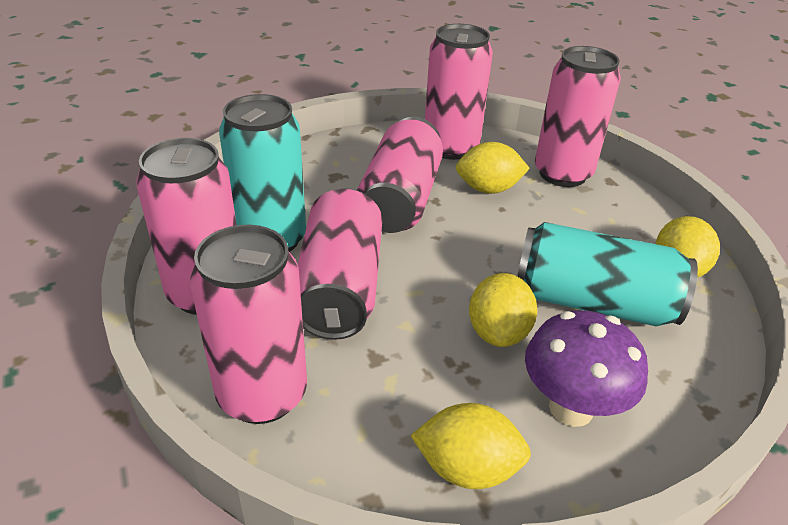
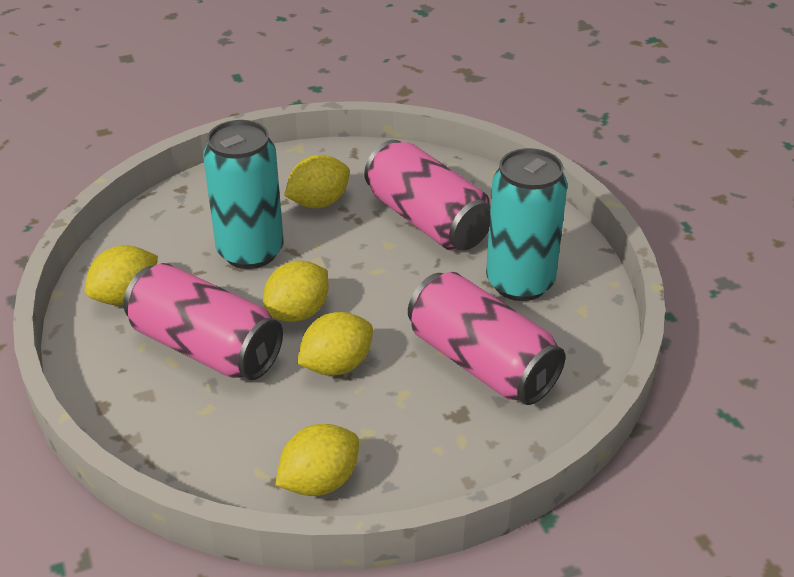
pink can: [136,138,237,315] [190,225,307,424] [298,188,382,340] [357,117,443,233] [425,24,493,160] [535,46,621,187] = 6 -> [124,263,283,380] [364,140,491,251] [408,272,565,405] = 3
purple mushroom: [525,310,648,427] = 1 -> none = 0
yellow lemon: [410,403,531,489] [456,142,530,194] [469,273,537,347] [655,216,720,278] = 4 -> [85,245,158,305] [263,261,328,322] [275,424,359,496] [284,155,350,208] [297,312,373,376] = 5

